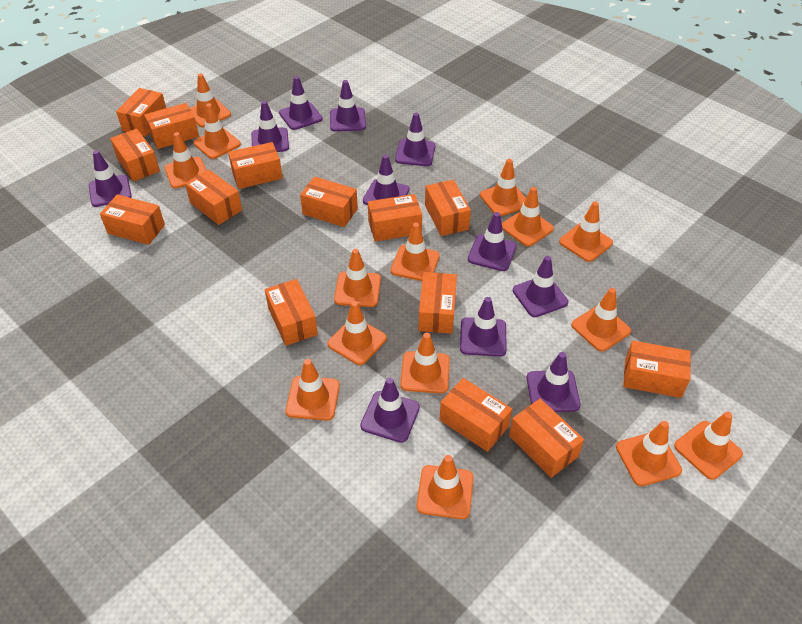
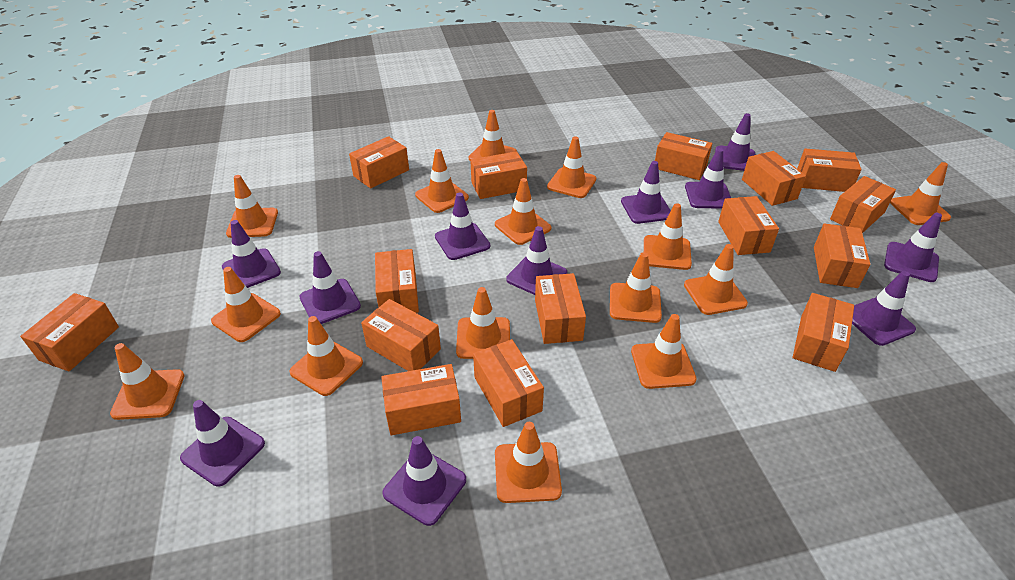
orange box: [100,194,165,245] [110,129,160,182] [116,88,166,137] [144,103,199,149] [185,169,242,225] [228,142,283,189] [265,279,318,346] [300,177,358,227] [368,194,422,242] [418,272,457,334] [425,180,471,236] [439,378,512,452] [509,399,584,478] [623,340,691,398] = 14 -> [20,293,119,371] [349,136,409,188] [361,299,441,371] [375,249,419,313] [381,364,461,435] [470,151,527,199] [473,339,544,427] [535,273,586,344] [655,132,712,180] [718,196,779,255] [742,151,806,206] [793,293,854,372] [797,148,862,192] [814,223,870,288] [830,176,896,233] = 15

